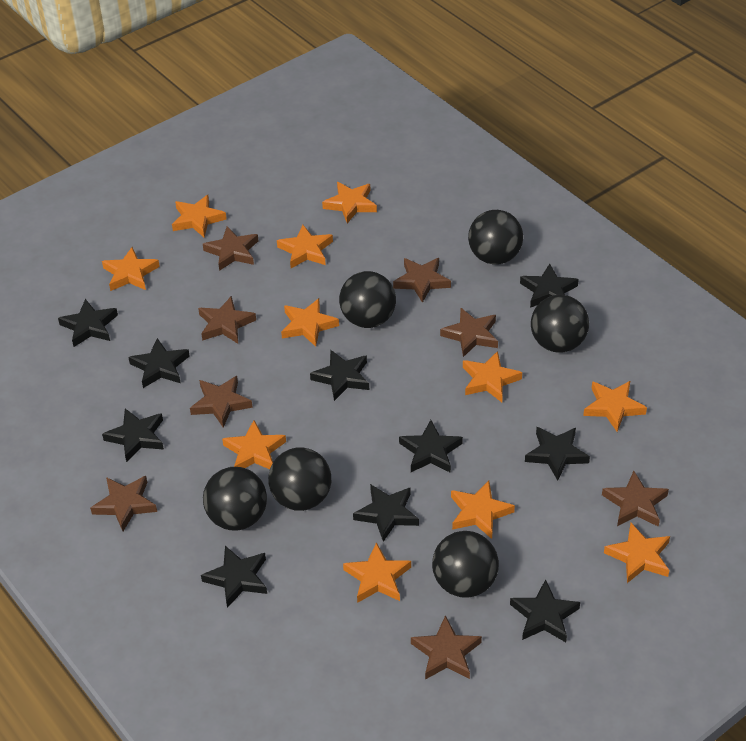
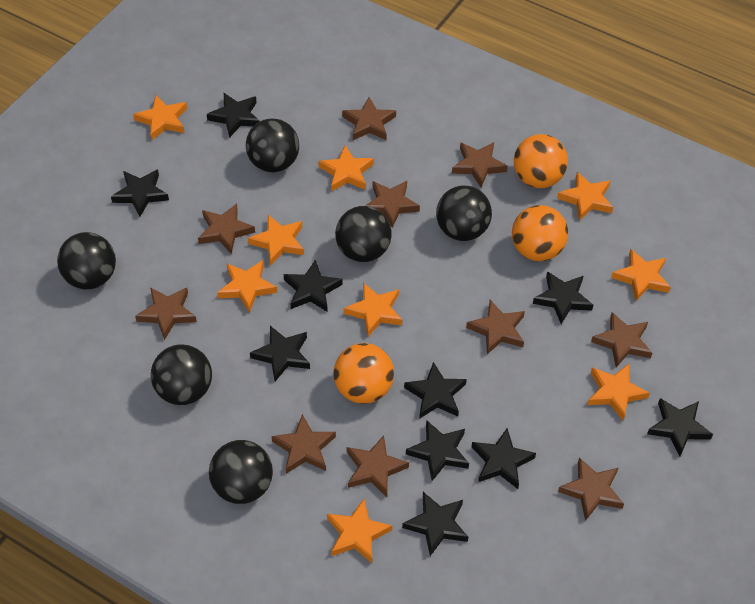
brown star: [90,476,157,531] [190,376,253,428] [198,296,256,343] [203,226,259,271] [393,258,451,303] [411,615,482,680] [440,308,498,357] [602,471,669,527] = 8 -> [135,287,197,340] [198,204,255,254] [271,414,336,474] [342,97,396,140] [347,435,409,497] [365,181,420,228] [452,142,508,187] [466,300,525,354] [558,458,624,521] [591,312,652,367] = 10
orange ball: none = 0 -> [333,343,394,404] [512,205,568,261] [514,134,568,188] = 3
orange star: [102,247,160,291] [172,195,227,238] [222,420,286,469] [277,225,333,268] [281,298,339,347] [322,182,377,223] [343,542,411,603] [451,481,515,539] [463,351,522,402] [583,381,647,432] [604,523,670,583] = 11 -> [133,95,187,141] [217,260,277,313] [248,215,304,266] [318,146,374,191] [327,499,392,563] [344,283,402,336] [557,172,613,221] [587,364,650,420] [611,249,671,301] = 9

